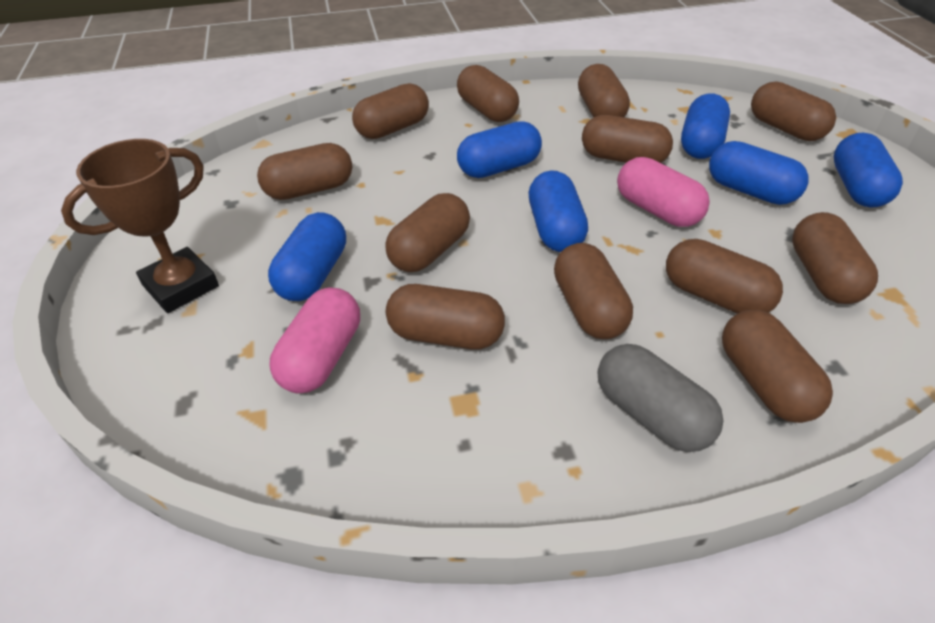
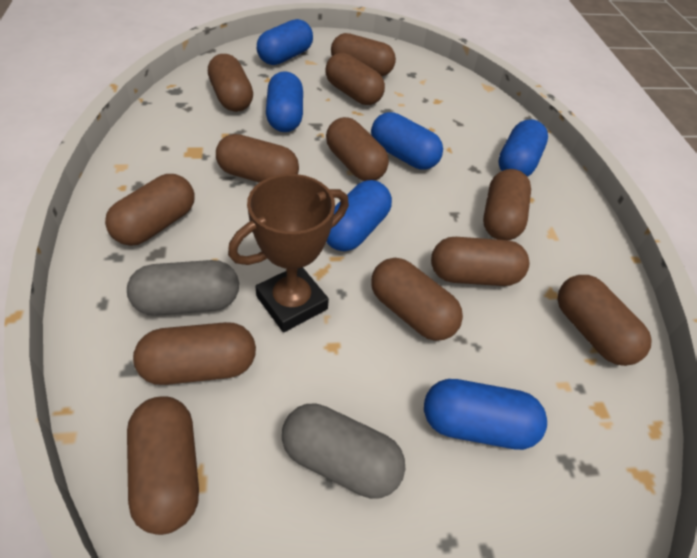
grey capsule: [598,344,723,452] = 1 -> [127,260,239,316] [282,404,405,499] = 2
pink capsule: [269,287,360,394] [617,157,710,227] = 2 -> none = 0

